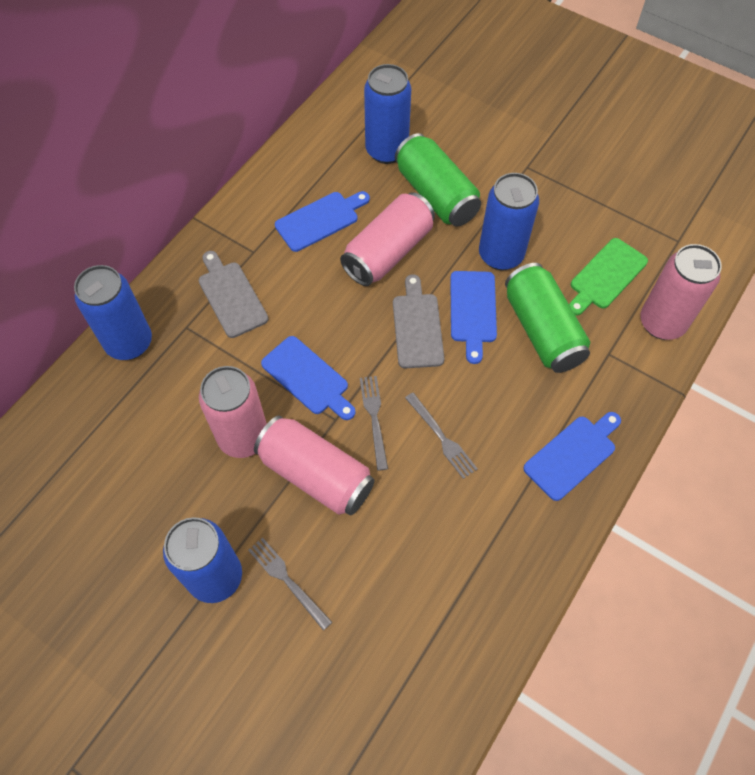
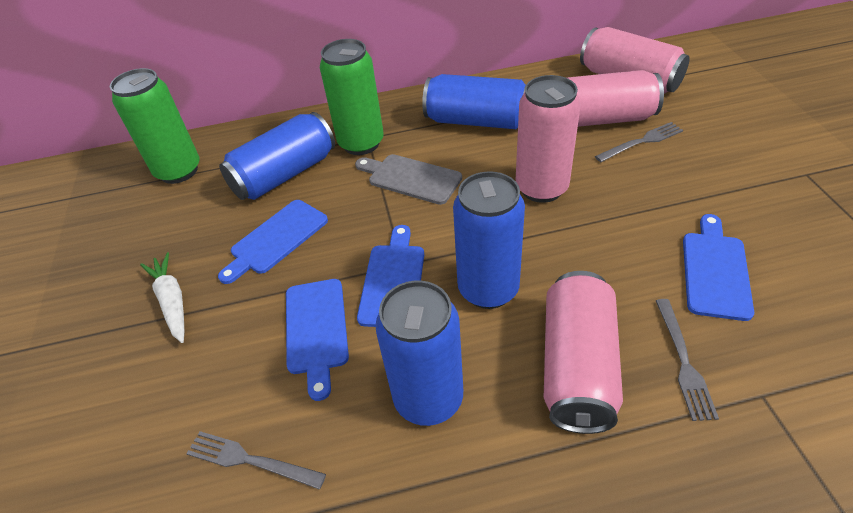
green cutting board: [569,238,648,316] = 1 -> none = 0
grey cutting board: [199,251,268,338] [393,274,444,368] = 2 -> [355,154,462,205] = 1
white carrot: none = 0 -> [140,252,185,343] = 1

